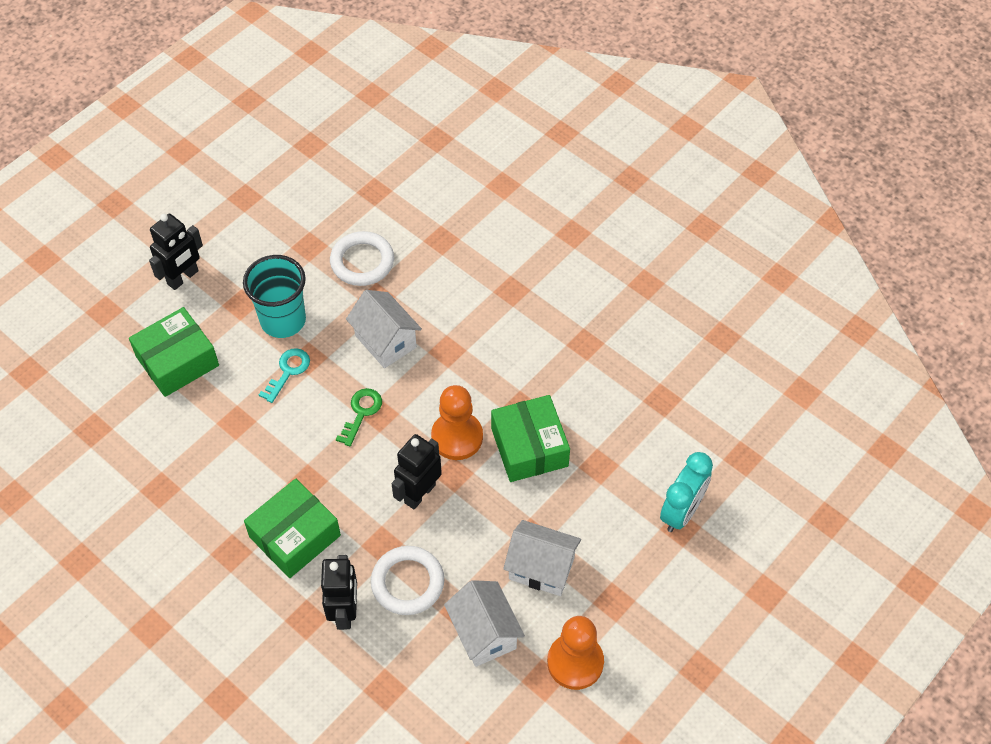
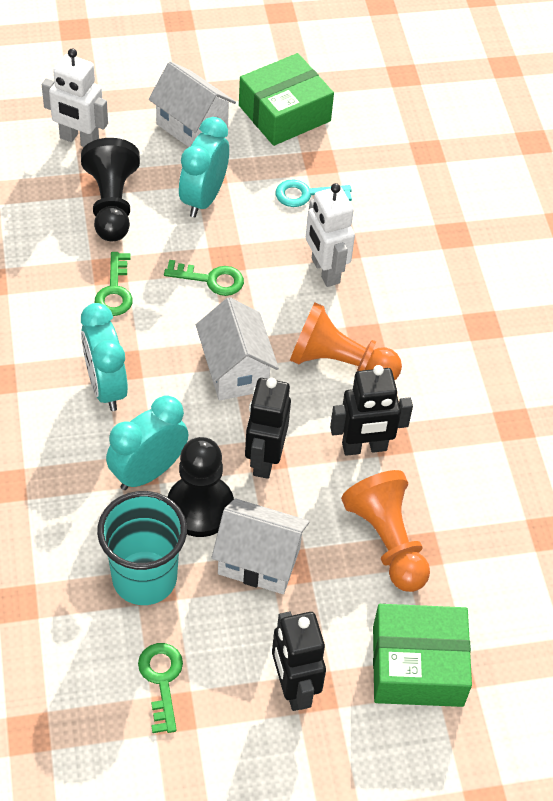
black pawn: none = 0 -> [81,138,140,241] [168,437,234,537] = 2
green box: [129,307,219,397] [244,479,341,578] [491,395,570,482] = 3 -> [239,53,334,146] [373,604,472,707] = 2
green key: [336,388,382,446] = 1 -> [95,252,133,316] [138,643,183,733] [164,260,244,296] = 3
turquoise clock: [660,452,713,532] = 1 -> [81,303,128,411] [106,396,188,490] [179,117,229,217] = 3
white ring: [330,231,394,286] [371,546,444,615] = 2 -> none = 0
white robot: none = 0 -> [42,48,108,147] [306,183,355,287] = 2

